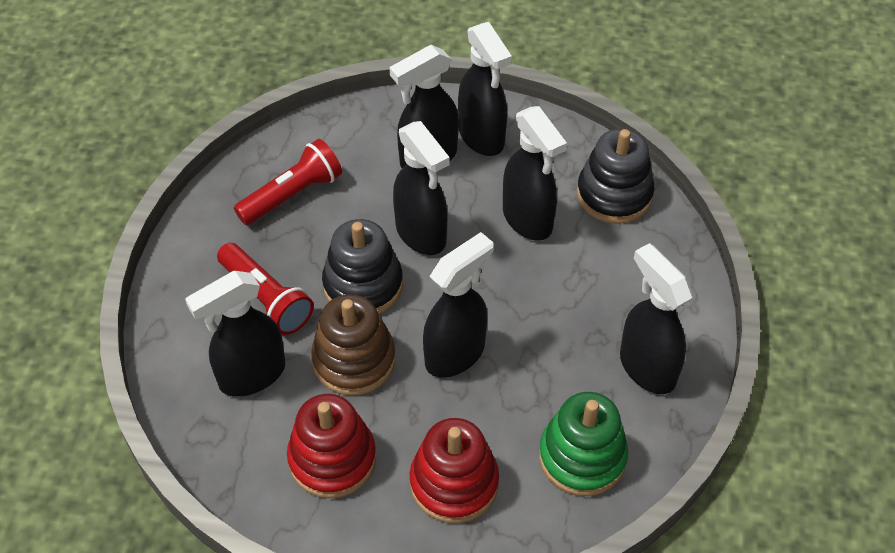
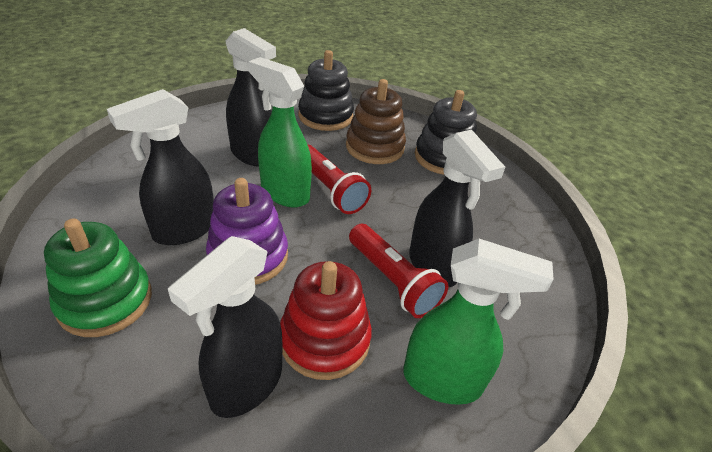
black spray bottle: [185,271,285,397] [389,45,459,168] [393,121,450,255] [423,232,493,378] [458,22,512,156] [503,106,567,241] [620,243,692,394] = 7 -> [107,89,214,245] [168,236,283,418] [226,28,276,167] [409,130,505,287] = 4
green spray bottle: none = 0 -> [248,57,312,208] [403,239,554,405] = 2
purple stacking toy: none = 0 -> [206,178,288,285] = 1
red stacking toy: [287,394,376,498] [410,418,499,523] = 2 -> [280,261,372,380] = 1

